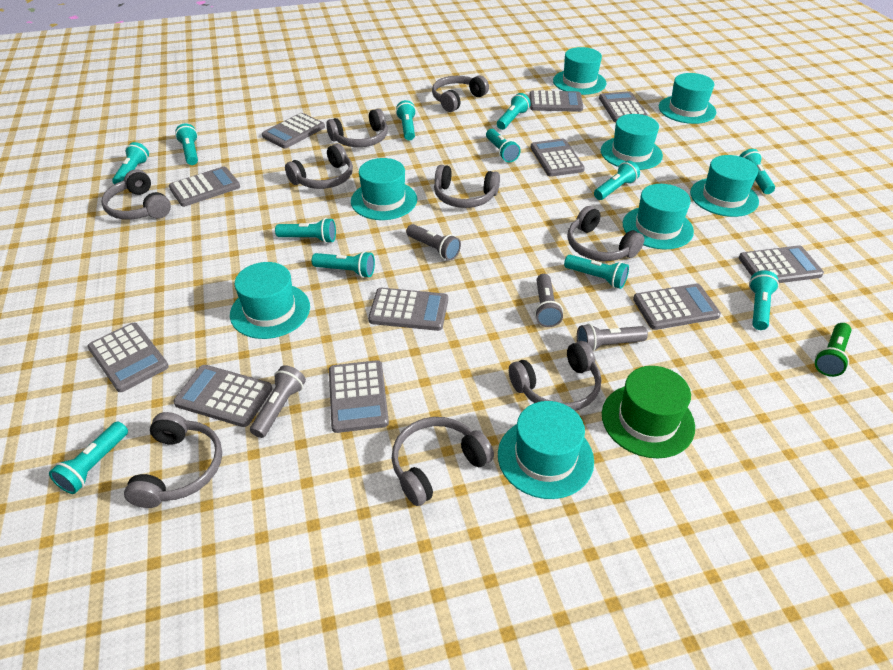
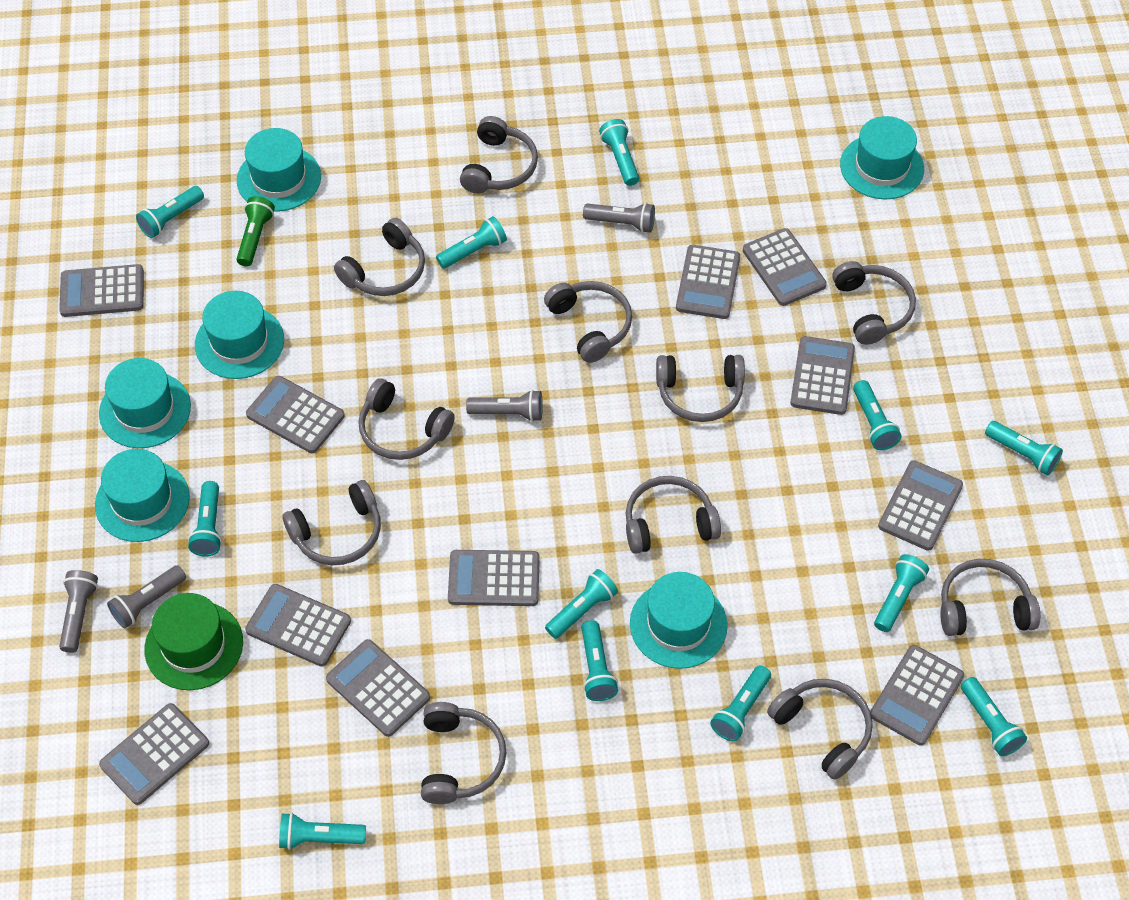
grey headphones: [101,169,171,220] [124,412,222,508] [285,144,353,189] [326,109,388,147] [392,417,494,506] [432,75,489,112] [434,165,500,208] [509,341,601,411] [567,206,645,261] = 9 -> [282,480,381,565] [334,218,425,296] [358,378,455,460] [421,702,506,804] [460,116,538,194] [544,281,632,363] [626,476,721,554] [656,355,745,422] [767,679,873,780] [832,261,916,345] [940,559,1040,636] = 11
turquoise hat: [230,262,310,339] [351,158,417,220] [498,401,594,499] [553,47,607,95] [601,114,663,170] [623,184,694,249] [659,73,716,124] [690,155,759,217] = 8 -> [95,449,190,542] [99,358,191,448] [195,291,284,379] [237,128,321,212] [630,572,728,669] [840,116,924,199] = 6

